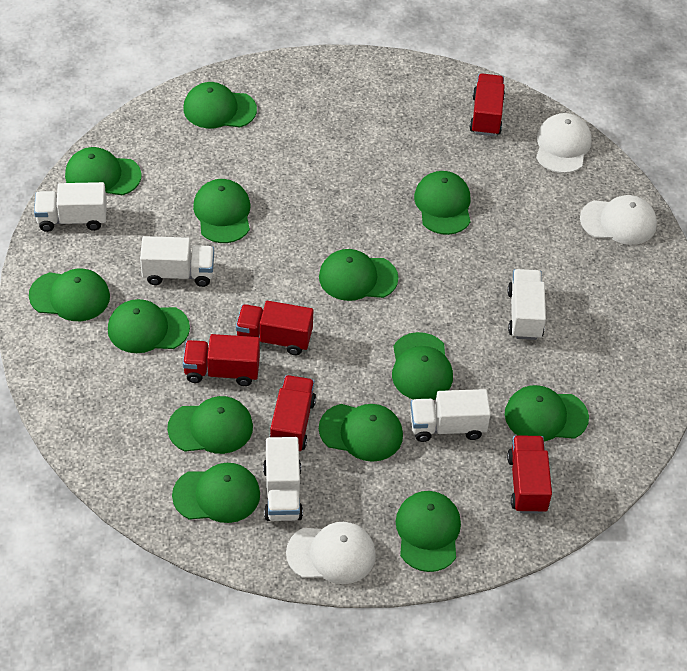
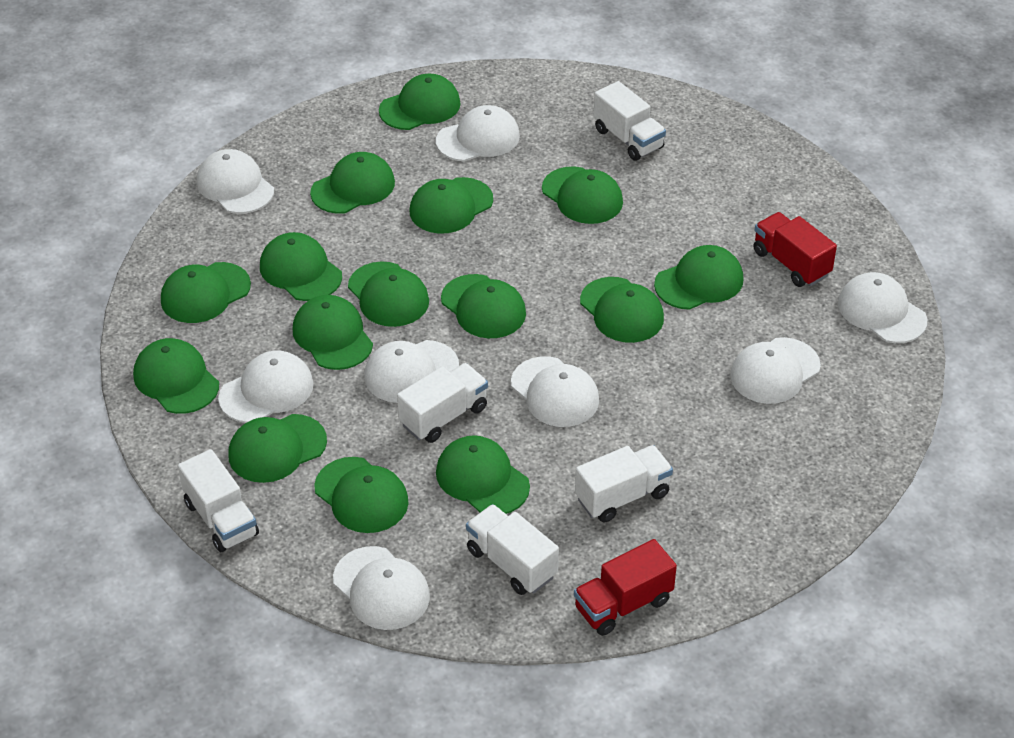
green cap: [29,269,110,321] [65,147,141,195] [108,299,190,353] [167,396,253,454] [172,463,260,523] [183,82,257,128] [193,179,250,243] [319,249,398,301] [319,404,403,462] [392,332,453,400] [395,491,461,572] [414,171,471,235] [505,385,589,441] = 13 -> [133,338,219,414] [161,262,251,323] [228,414,327,483] [260,232,342,301] [293,295,373,370] [310,152,395,214] [314,457,409,533] [348,262,429,327] [379,74,461,130] [410,177,493,234] [436,435,530,514] [441,274,526,338] [542,166,623,224] [580,277,664,343] [654,245,743,310] = 15
red truck: [183,334,260,386] [236,301,314,355] [269,375,316,451] [469,74,505,136] [507,435,552,514] = 5 -> [574,539,677,636] [753,212,837,287] = 2
white cap: [286,522,376,584] [536,113,592,173] [580,195,657,245] = 3 -> [197,149,274,214] [218,351,314,423] [333,546,430,630] [364,340,459,403] [436,105,520,162] [511,356,599,427] [730,337,821,404] [838,272,927,343] = 8

